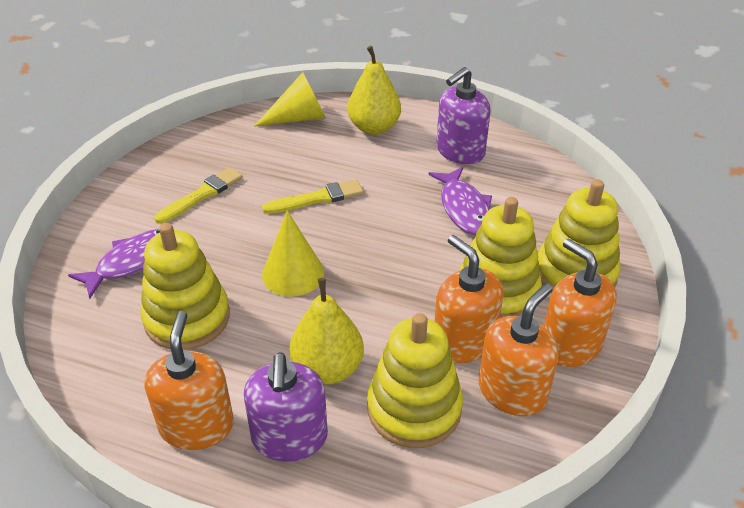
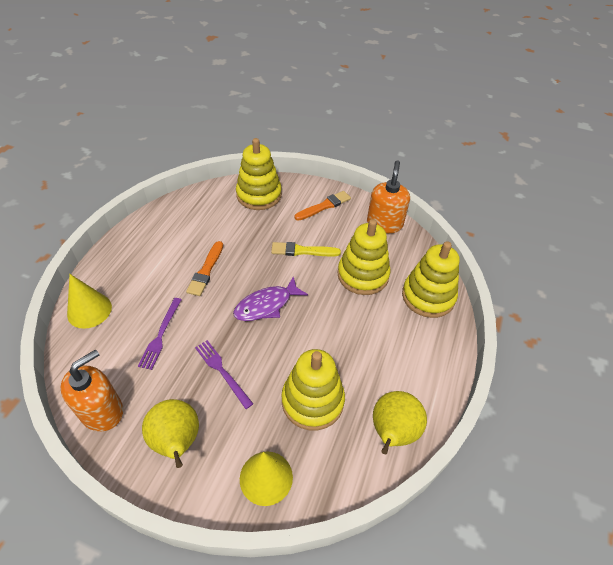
orange brush: none = 0 -> [186,241,223,296] [294,191,351,221] = 2
orange soap dispenser: [145,311,234,450] [434,235,503,363] [478,283,559,416] [544,238,617,367] = 4 -> [61,349,123,431] [367,160,410,233] = 2
purple fish: [68,229,160,299] [428,167,492,235] = 2 -> [233,276,308,321] = 1
purple fork: none = 0 -> [138,298,182,370] [195,340,253,409] = 2
purple soap dispenser: [244,352,328,462] [436,67,490,165] = 2 -> none = 0
yellow brush: [154,167,243,224] [262,179,364,214] = 2 -> [271,242,341,256] = 1

